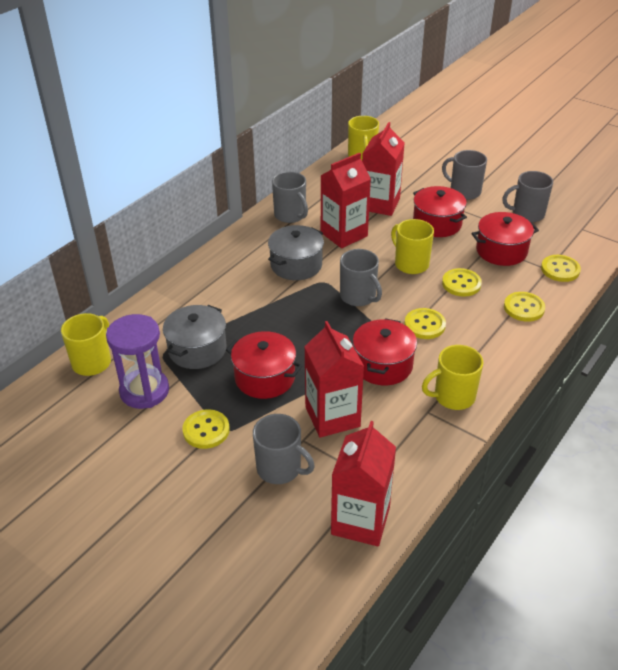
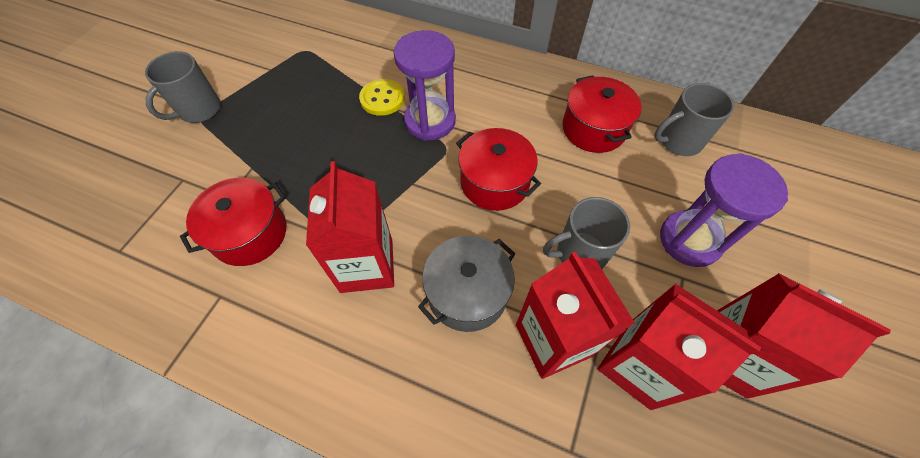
grey mug: [253,414,315,484] [272,172,308,223] [340,249,382,306] [442,150,487,200] [502,171,553,222] = 5 -> [145,51,221,123] [543,197,630,269] [654,83,734,156] = 3
grey pot: [163,305,226,369] [268,225,324,280] = 2 -> [418,236,515,332] = 1
purple hourglass: [106,314,169,409] = 1 -> [394,30,456,141] [660,153,788,267] = 2
red pot: [226,331,302,399] [353,318,417,385] [413,186,467,237] [471,212,539,266] = 4 -> [180,177,286,266] [456,128,541,211] [562,75,641,153] = 3
yellow button: [182,409,230,449] [404,308,446,339] [442,268,482,297] [504,292,545,322] [541,255,581,282] = 5 -> [359,79,405,116] = 1
yellow mug: [61,313,111,376] [348,116,379,160] [391,219,434,274] [422,345,484,410] = 4 -> none = 0

